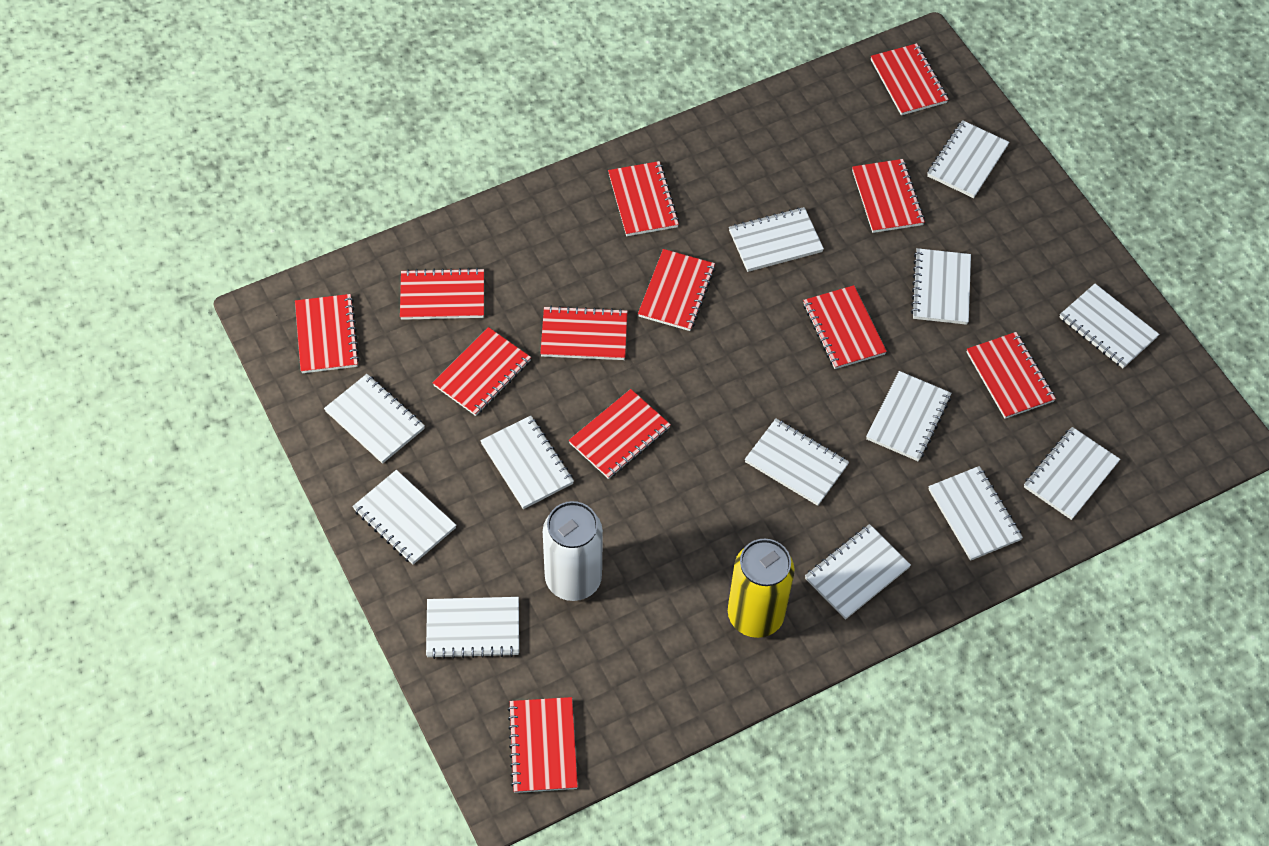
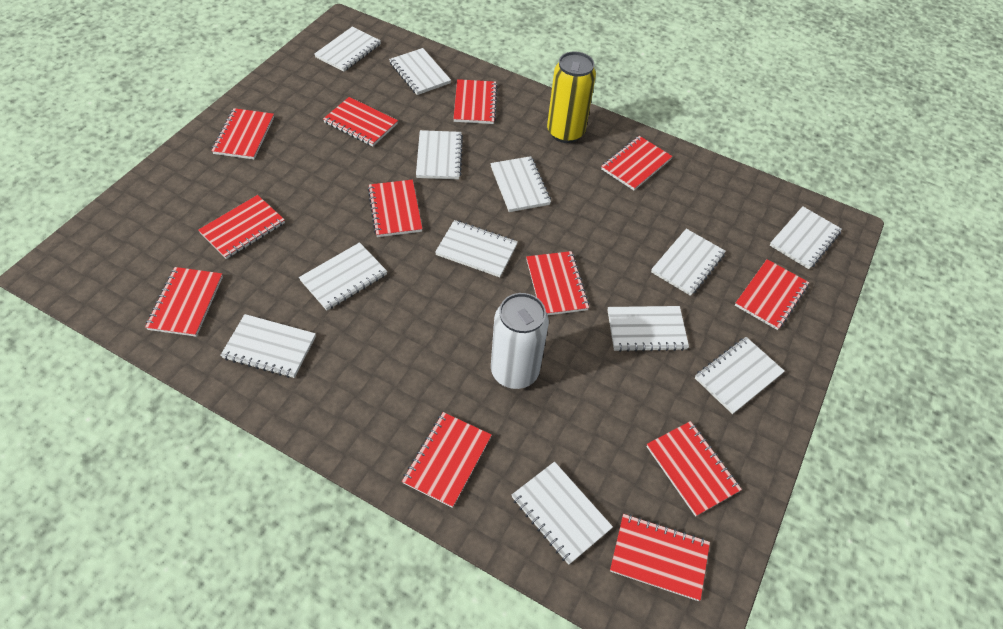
white notebook: [324,374,425,464] [352,470,456,565] [426,597,519,659] [480,415,574,509] [729,207,824,272] [745,419,849,506] [805,524,911,620] [866,371,952,461] [911,248,971,325] [927,120,1009,198] [928,466,1023,561] [1024,427,1120,520] [1059,284,1159,368] = 13 -> [220,314,316,378] [299,242,387,311] [314,27,381,72] [389,48,451,95] [416,130,463,179] [435,220,518,277] [490,156,551,212] [512,462,613,565] [607,306,689,352] [651,229,726,296] [695,337,785,414] [770,206,842,269] = 12

